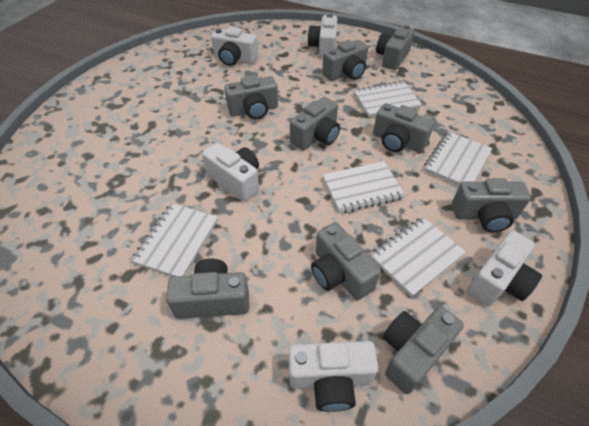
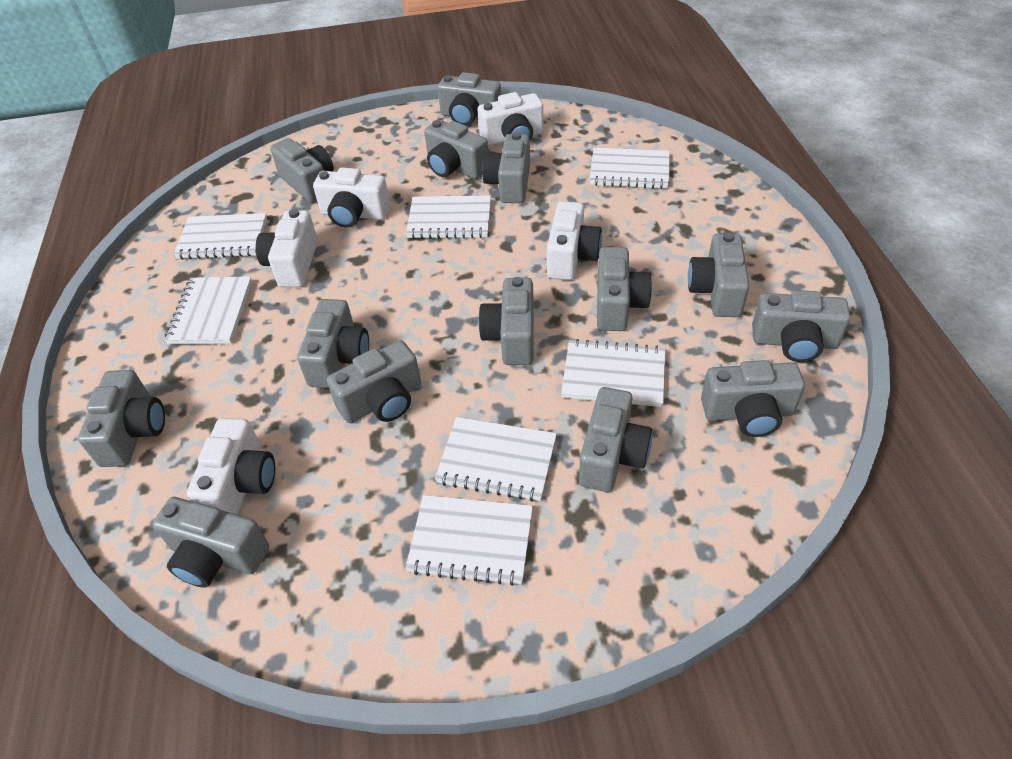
grey camera: [166,259,249,319] [224,75,278,119] [290,97,340,150] [311,222,381,300] [322,40,368,81] [373,103,434,153] [376,25,415,70] [383,306,464,394] [452,178,531,232] = 9 -> [78,370,165,467] [153,497,269,588] [270,138,333,203] [297,299,369,388] [327,340,421,423] [424,120,488,179] [438,72,501,126] [478,277,534,365] [482,132,530,203] [579,387,652,492] [597,247,652,331] [688,232,750,317] [701,360,805,437] [752,290,850,362] = 14
white notebook: [130,203,218,277] [323,161,405,213] [354,81,422,117] [370,217,466,297] [424,131,492,186] = 5 -> [164,276,252,345] [173,213,267,260] [406,195,491,239] [406,495,533,586] [435,417,557,502] [561,339,666,407] [590,148,670,189] = 7

